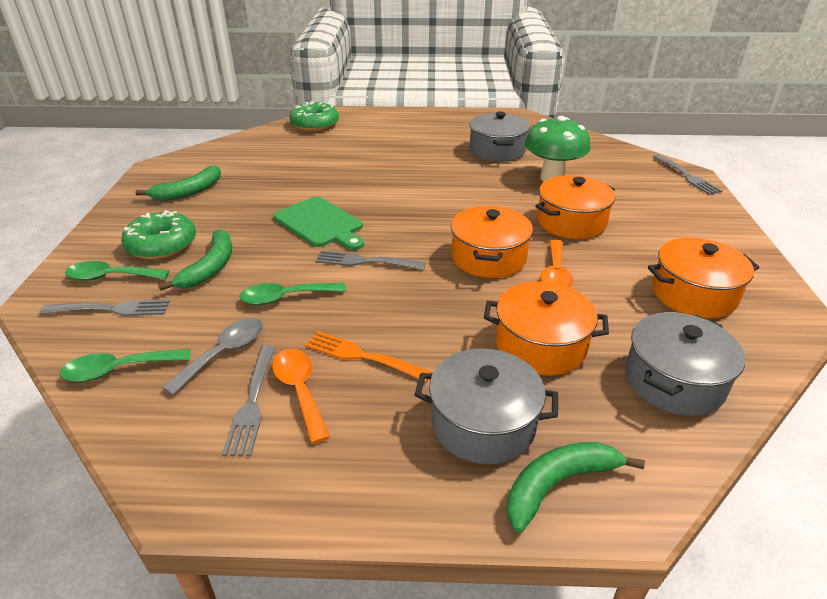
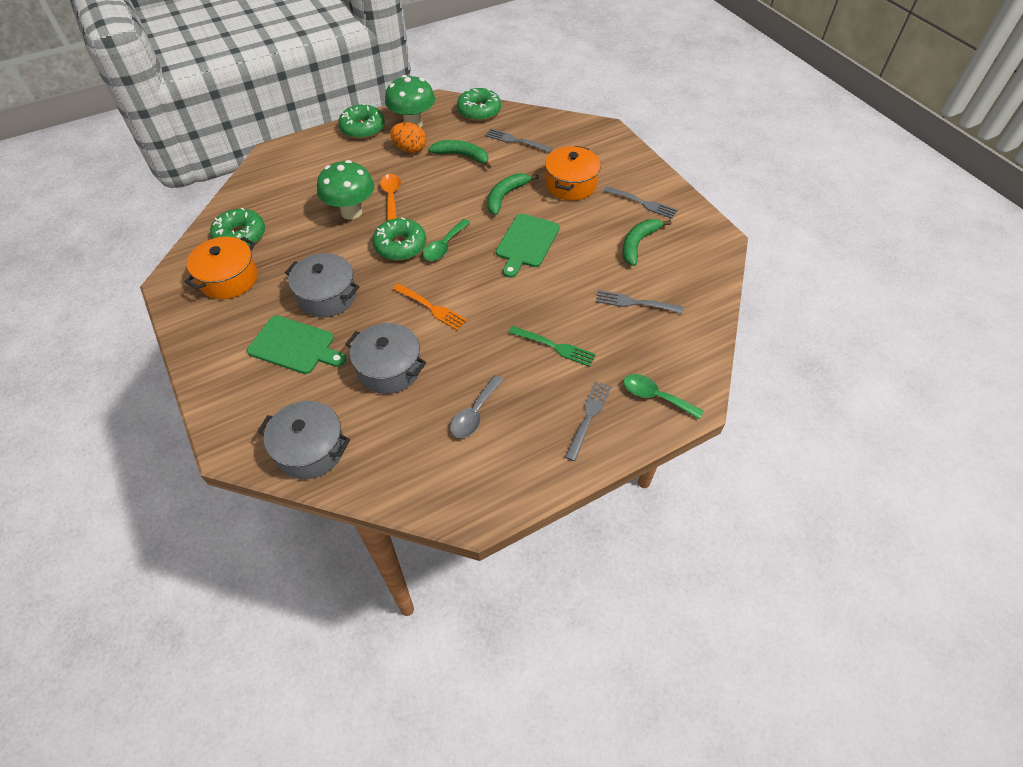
green cutting board: [273,197,364,250] = 1 -> [247,316,346,374] [496,213,560,278] = 2
green donut: [121,210,196,260] [289,101,339,131] = 2 -> [210,208,265,247] [338,104,385,139] [372,217,426,260] [457,88,501,121] = 4
green fork: none = 0 -> [508,326,596,367] = 1
green mushroom: [525,116,590,181] = 1 -> [317,160,374,220] [385,75,435,127] = 2
green spoon: [60,349,190,382] [65,261,169,281] [239,283,346,305] = 3 -> [423,219,470,261] [623,374,704,419] = 2
orange egg: none = 0 -> [390,122,426,153] = 1
orange pot: [451,206,533,278] [484,281,609,376] [535,175,615,239] [648,238,760,319] = 4 -> [185,237,258,299] [545,146,601,201] = 2
orange spoon: [272,349,330,444] [540,240,573,288] = 2 -> [380,174,401,221] = 1

